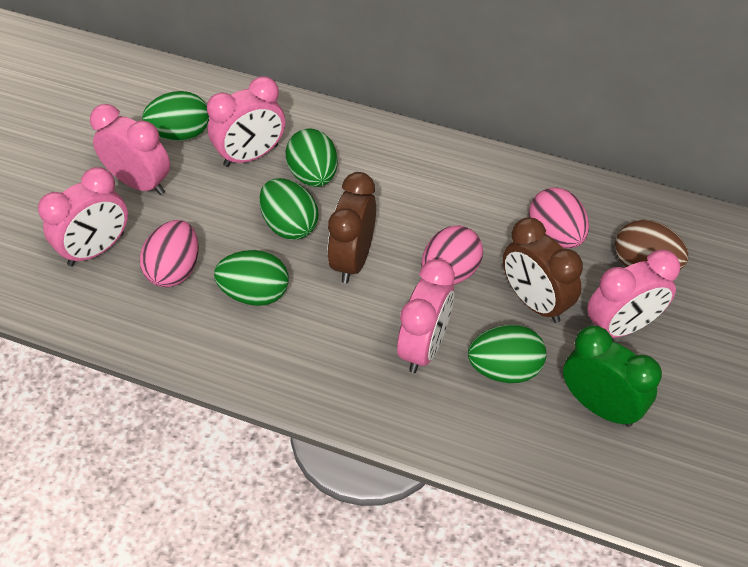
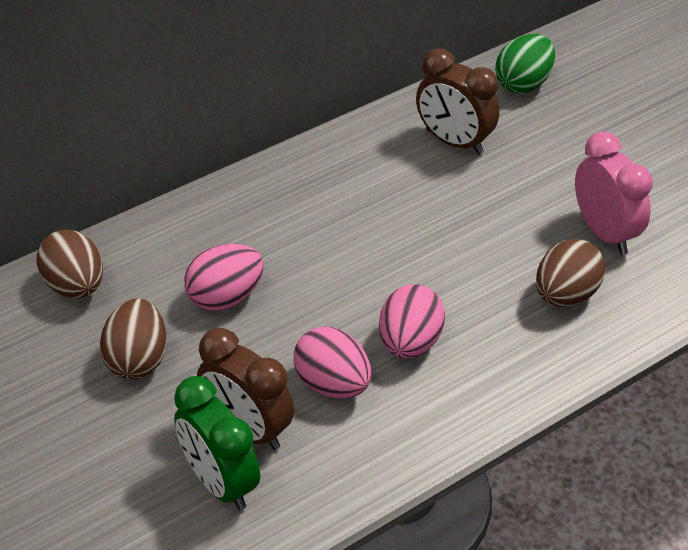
brown egg: [615,220,689,270] = 1 -> [36,230,103,298] [100,298,167,379] [536,239,605,307] = 3
green egg: [142,91,209,141] [214,250,289,306] [259,178,319,240] [286,128,338,187] [468,325,546,383] = 5 -> [495,34,555,93] = 1
pink clock: [38,167,128,266] [90,104,170,195] [207,76,285,167] [397,259,455,373] [587,249,680,338] = 5 -> [575,132,653,254] = 1

